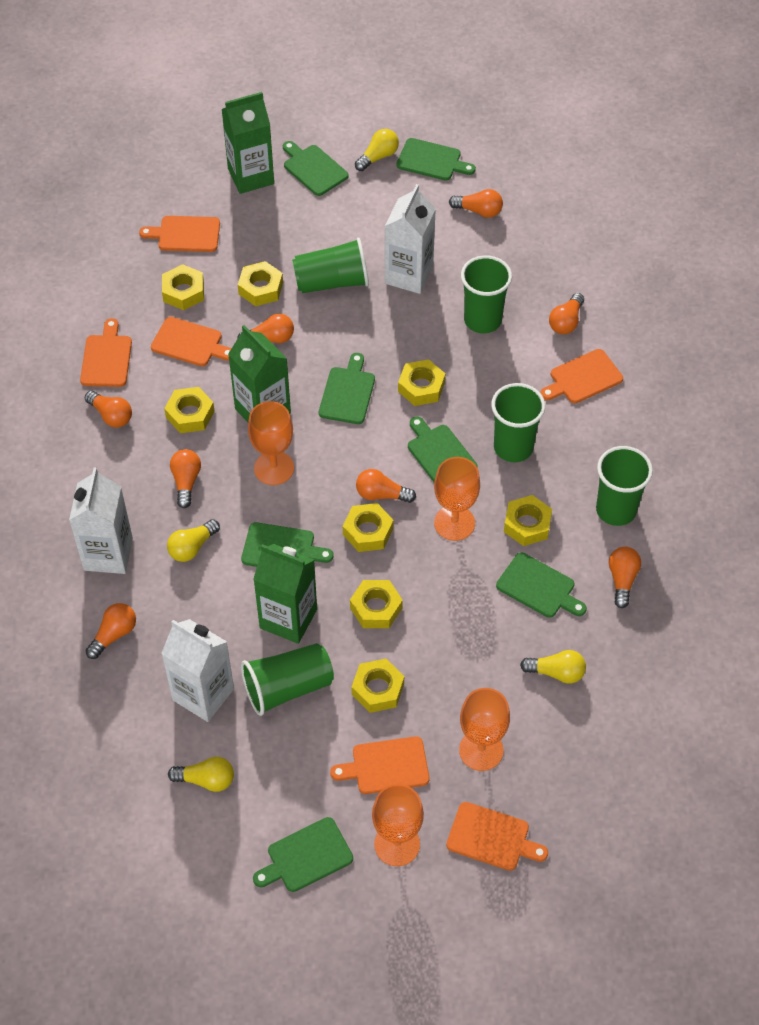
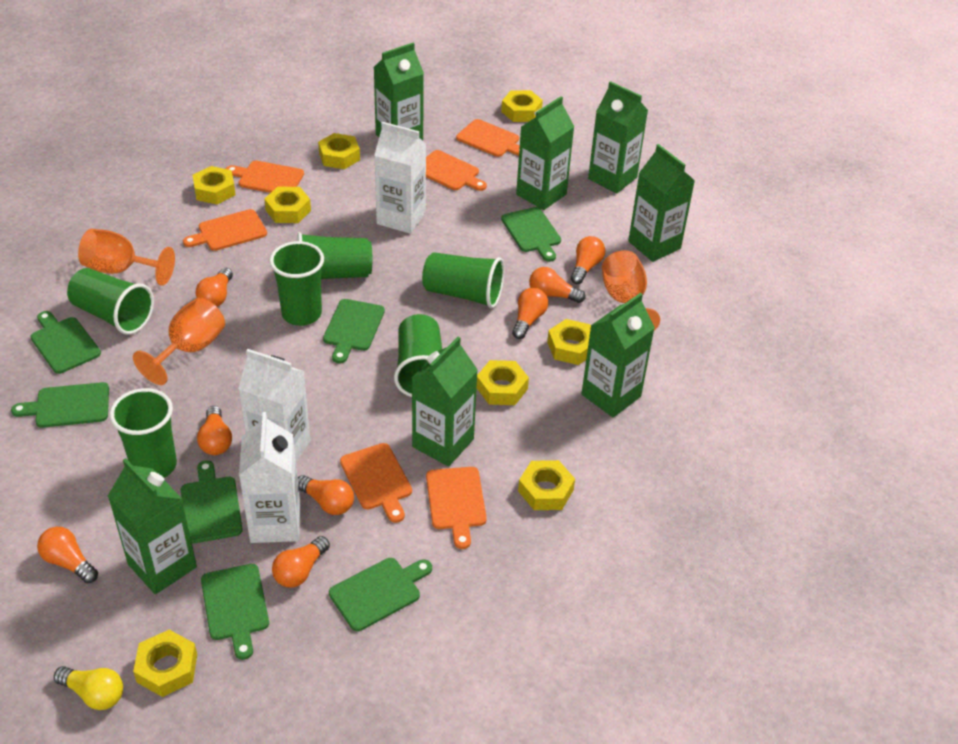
green carton: [221,92,274,194] [228,325,291,422] [253,544,317,644] = 3 -> [108,458,197,594] [374,43,424,141] [412,337,478,467] [516,96,574,210] [581,293,655,417] [588,81,648,193] [628,144,695,262] = 7
green cup: [241,643,334,716] [292,238,369,293] [461,255,512,333] [491,383,545,462] [596,446,653,526] = 5 -> [67,268,154,335] [110,388,177,478] [269,241,324,326] [297,232,372,279] [394,314,442,397] [422,252,504,308] = 6
orange goblet: [248,401,294,485] [372,784,424,866] [434,457,480,541] [459,688,510,771] = 4 -> [78,229,175,286] [133,297,225,385] [602,250,660,331] = 3
yellow light bulb: [167,519,220,562] [168,757,234,792] [355,129,399,171] [520,650,586,684] = 4 -> [54,666,123,710] = 1

